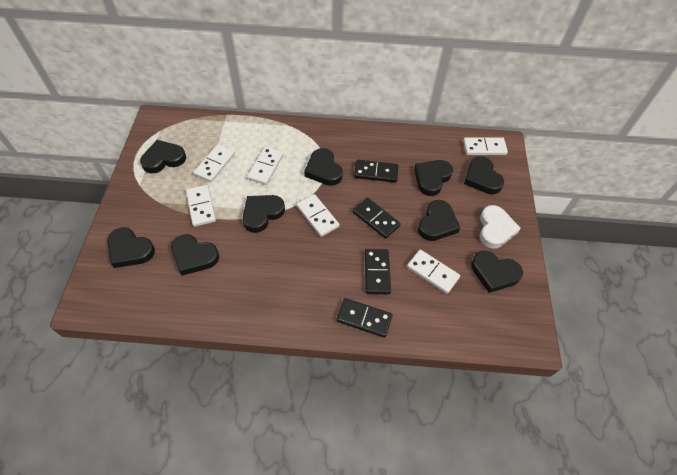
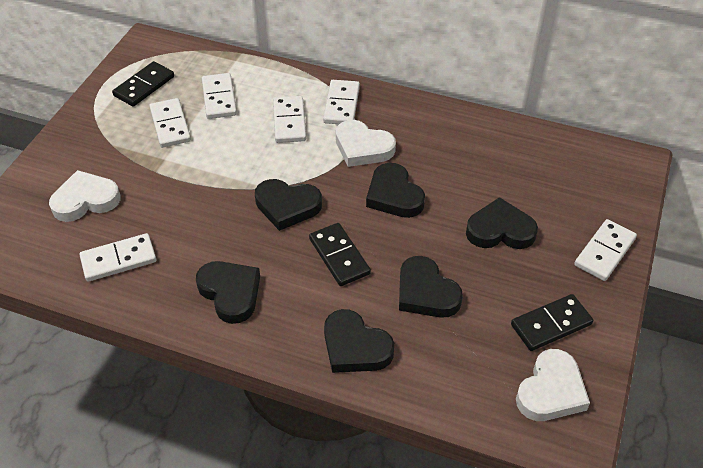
black domino: [336,298,393,338] [353,198,400,239] [354,160,398,183] [365,249,391,294] = 4 -> [112,61,174,107] [309,223,371,286] [511,294,593,351] = 3
black heart: [108,227,155,268] [140,140,186,174] [171,234,219,276] [243,195,285,233] [304,148,343,186] [414,160,453,196] [418,200,460,241] [464,156,504,194] [471,251,523,293] = 9 -> [196,261,260,324] [255,179,322,231] [324,309,394,373] [366,163,425,218] [399,256,463,318] [466,197,538,249] = 6
white heart: [479,205,521,249] = 1 -> [49,170,121,222] [336,120,396,167] [516,349,590,421] = 3

